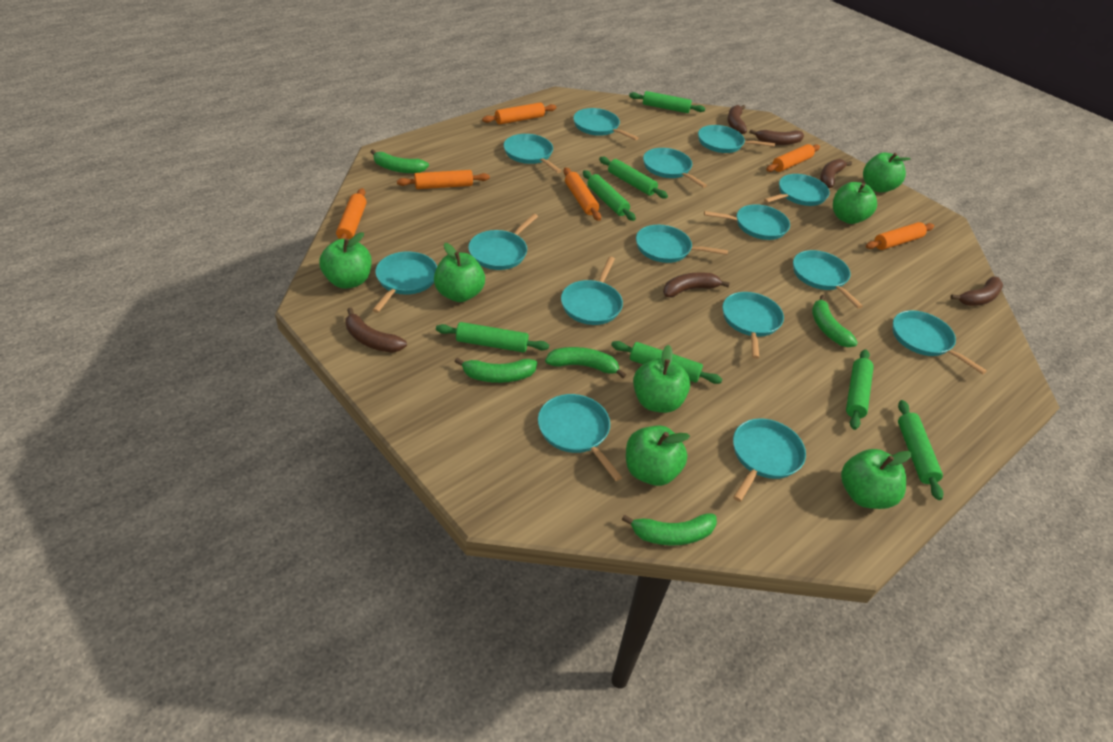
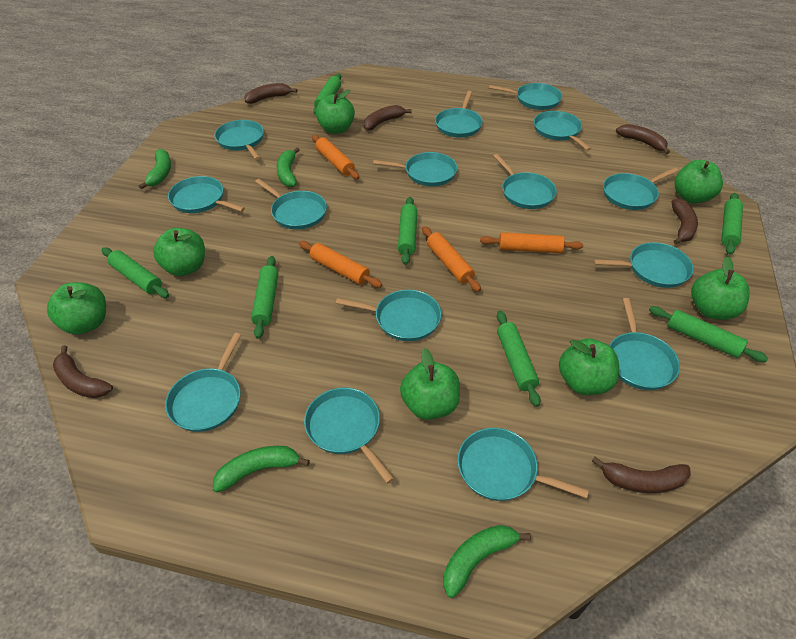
green banana: [370,149,429,173] [454,358,538,383] [545,347,626,378] [622,513,717,545] [812,295,858,347] = 5 -> [139,149,171,189] [213,446,310,492] [276,147,300,187] [443,525,531,598] = 4
orange rolling pin: [336,188,367,239] [397,170,490,189] [482,103,557,124] [564,167,601,221] [766,144,820,172] [866,222,934,250] = 6 -> [299,241,382,288] [312,135,360,180] [422,226,481,292] [480,232,583,253] = 4

